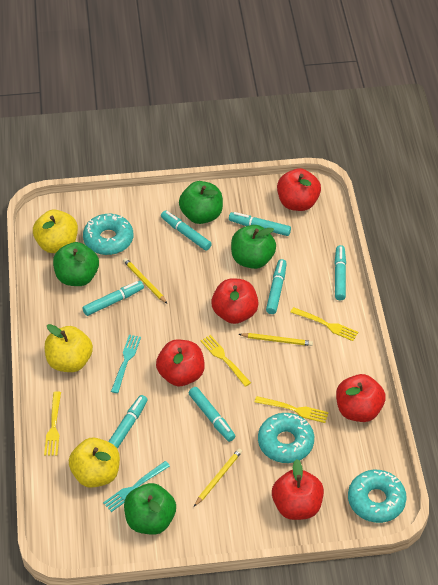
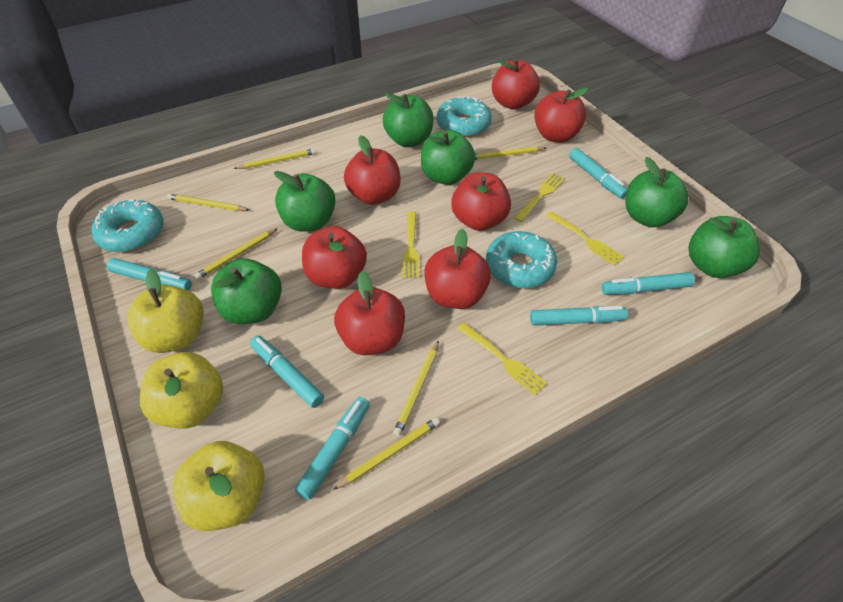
green apple: [53,242,99,286] [124,483,176,535] [179,181,223,224] [231,225,276,269] = 4 -> [211,258,282,324] [274,171,336,232] [383,93,434,147] [421,130,475,185] [626,157,689,227] [688,216,760,278] = 6
red apple: [156,340,205,386] [211,278,259,324] [272,459,324,520] [277,168,321,211] [336,374,386,422] = 5 -> [302,226,367,289] [334,271,405,356] [344,135,401,205] [425,229,491,309] [451,172,511,231] [492,59,540,110] [534,88,589,142] = 7
turquoise fork: [103,461,170,512] [111,335,141,393] = 2 -> none = 0
turquoise marker: [82,281,144,316] [108,395,148,449] [161,210,212,251] [189,387,236,442] [229,212,291,236] [266,259,287,314] [334,245,346,300] = 7 -> [107,258,192,291] [250,336,324,408] [295,397,370,500] [530,306,628,326] [569,148,628,199] [602,272,695,295] = 6
yellow pencil: [123,258,167,303] [194,449,242,507] [239,333,313,346] = 3 -> [167,193,249,211] [194,228,278,280] [234,149,316,169] [333,417,440,490] [393,341,439,437] [475,146,546,160] = 6

